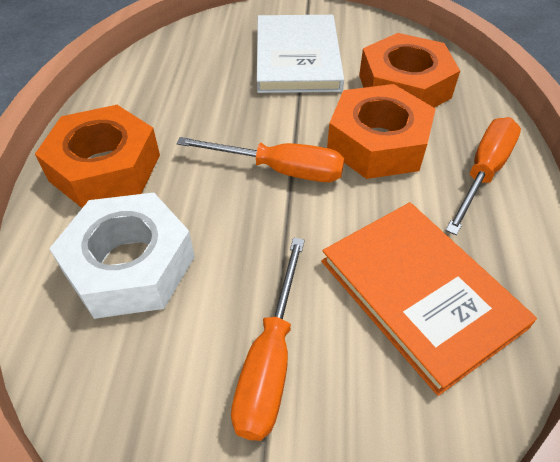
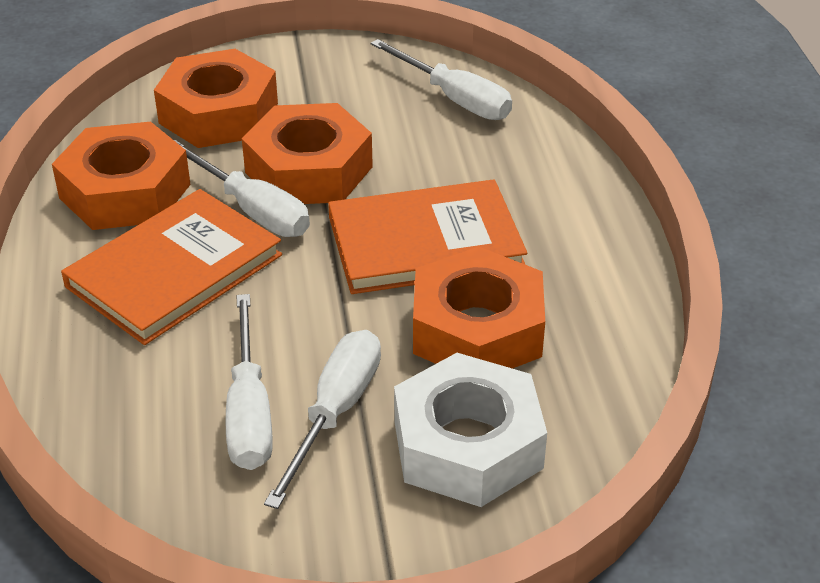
orange book: [321,202,537,396] = 1 -> [61,189,282,345] [328,179,527,294] = 2
orange nut: [35,105,160,208] [327,84,436,179] [359,33,460,108] = 3 -> [52,121,191,230] [154,49,278,148] [242,103,373,204] [413,247,545,369] = 4
orange screwdriver: [176,137,344,182] [231,238,305,441] [445,117,521,235] = 3 -> none = 0
white book: [257,15,344,93] = 1 -> none = 0
white screwdriver: none = 0 -> [174,140,310,237] [226,294,273,470] [264,330,381,509] [371,39,512,120] = 4

